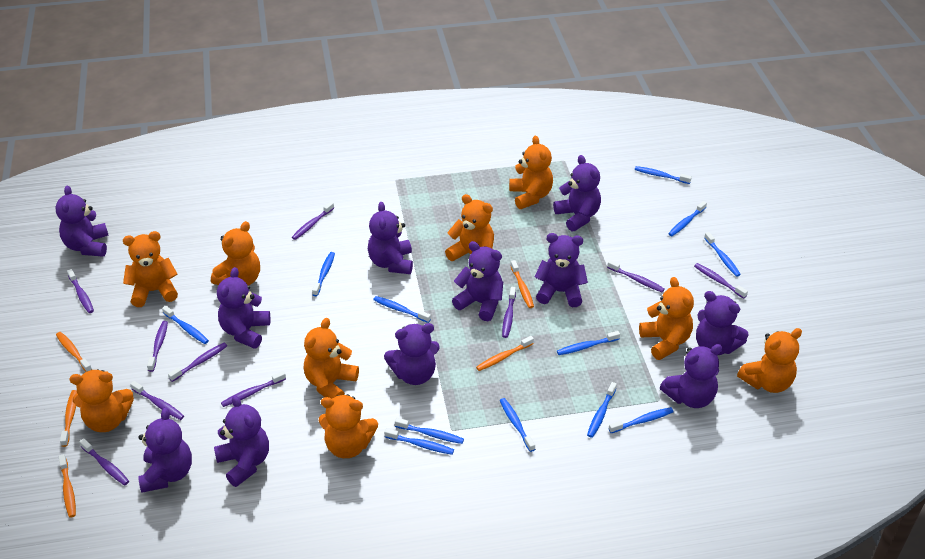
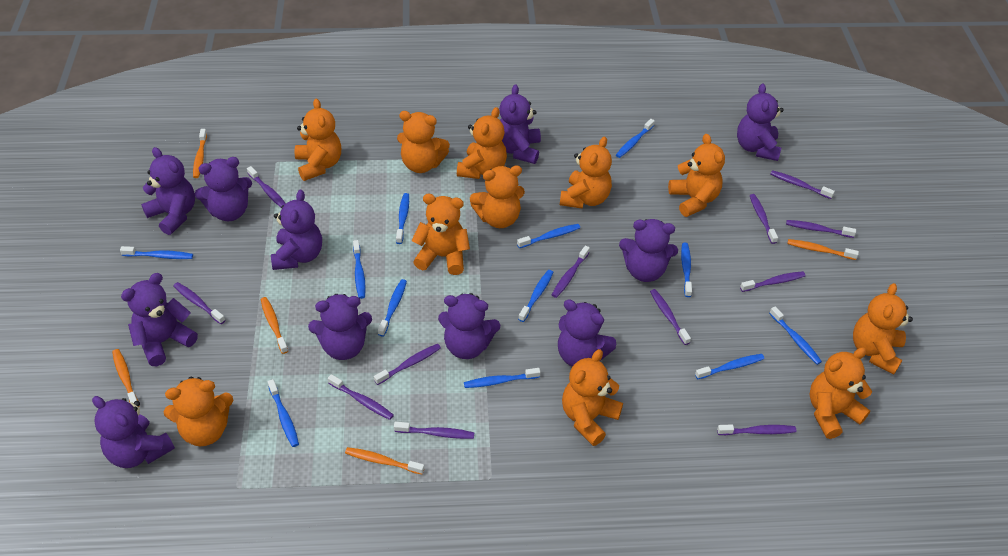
orange teddy bear: [69,369,134,432] [123,231,178,307] [211,221,260,285] [304,318,359,399] [319,394,378,458] [445,194,494,261] [509,136,553,209] [639,277,694,360] [737,328,802,393] = 9 -> [164,377,233,446] [295,98,341,181] [397,111,450,173] [411,194,470,275] [457,107,507,179] [470,165,525,228] [560,137,612,209] [562,349,623,446] [668,134,725,217] [809,347,872,439] [853,283,913,375] = 11
purple toothbrush: [67,269,94,313] [79,438,129,485] [130,381,184,420] [147,321,168,372] [168,343,227,382] [221,371,286,407] [292,202,334,240] [502,287,516,338] [607,260,664,292] [694,263,748,299] = 10 -> [173,282,225,324] [247,166,286,207] [328,374,394,420] [374,344,441,385] [394,422,475,439] [552,246,590,298] [650,289,691,345] [717,425,796,435] [740,271,806,292] [750,194,778,244] [770,170,835,199] [786,220,856,238] = 12

